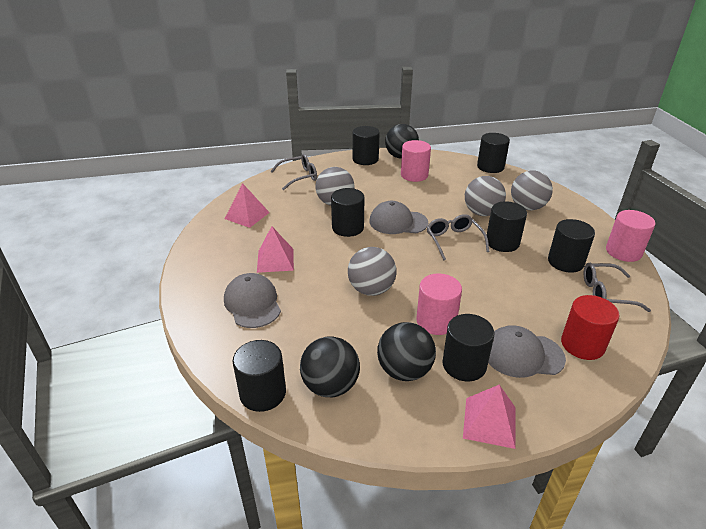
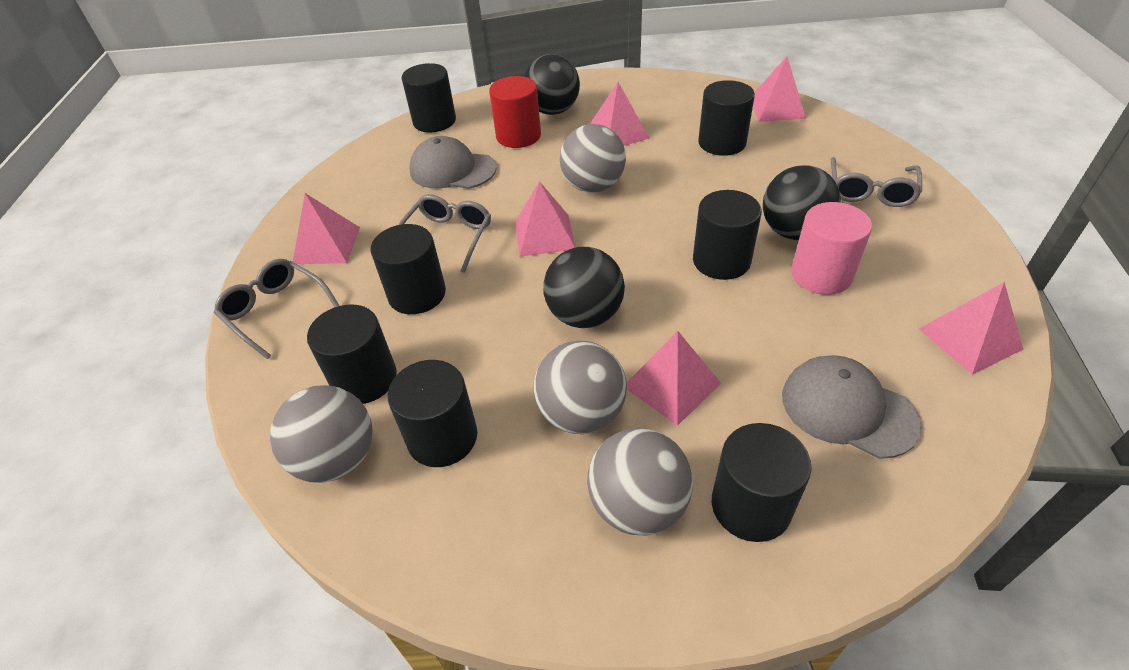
grey cap: [224,273,281,328] [369,201,428,234] [488,325,566,378] = 3 -> [410,136,497,189] [782,355,922,459] = 2
pink cylinder: [401,140,431,182] [416,273,462,335] [606,210,655,262] = 3 -> [791,202,872,295] = 1
pink pyramid: [225,183,270,228] [257,226,294,273] [463,384,516,449] = 3 -> [293,193,360,264] [515,181,576,257] [590,82,649,146] [627,331,721,426] [753,57,806,122] [919,282,1023,374] = 6

